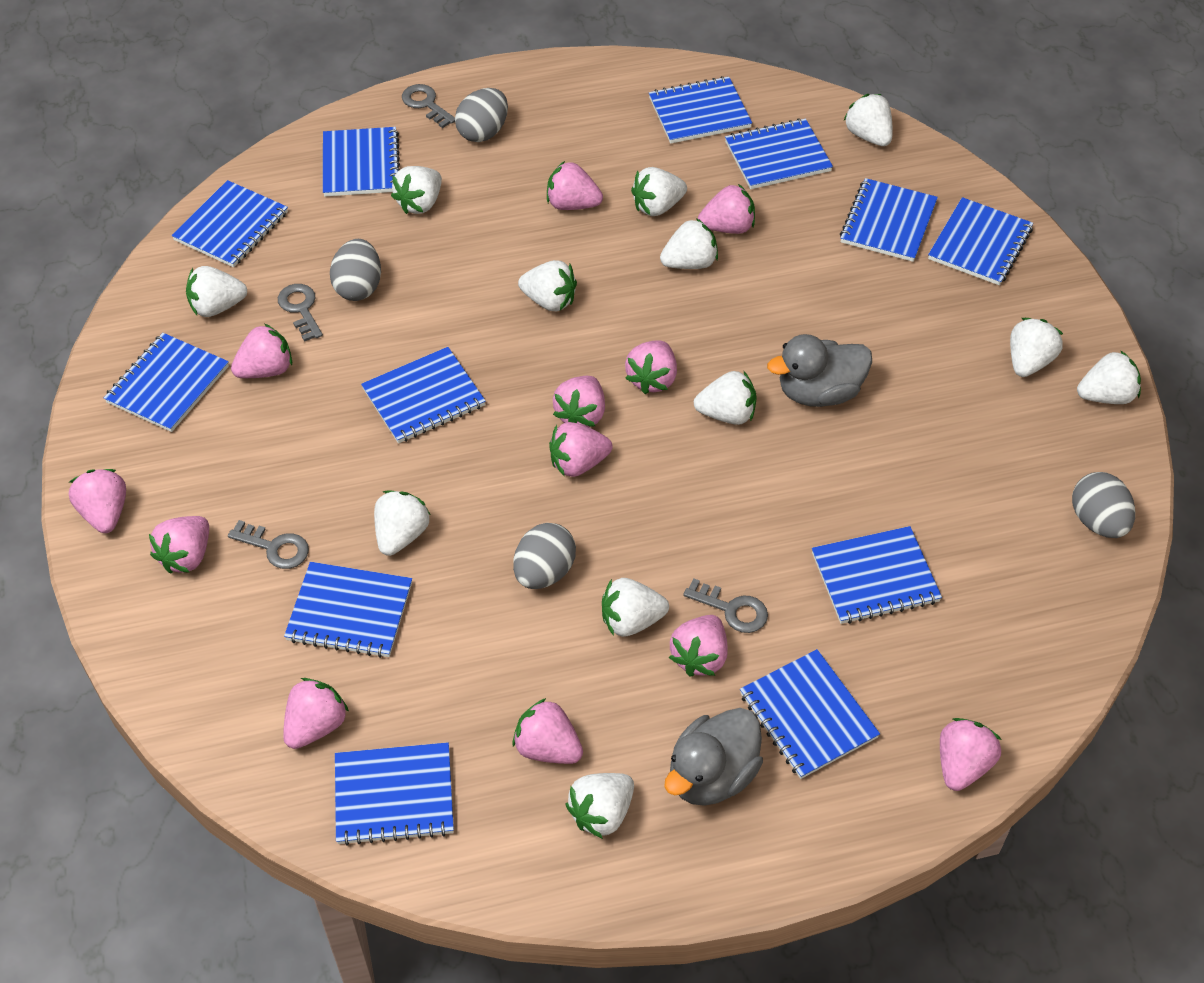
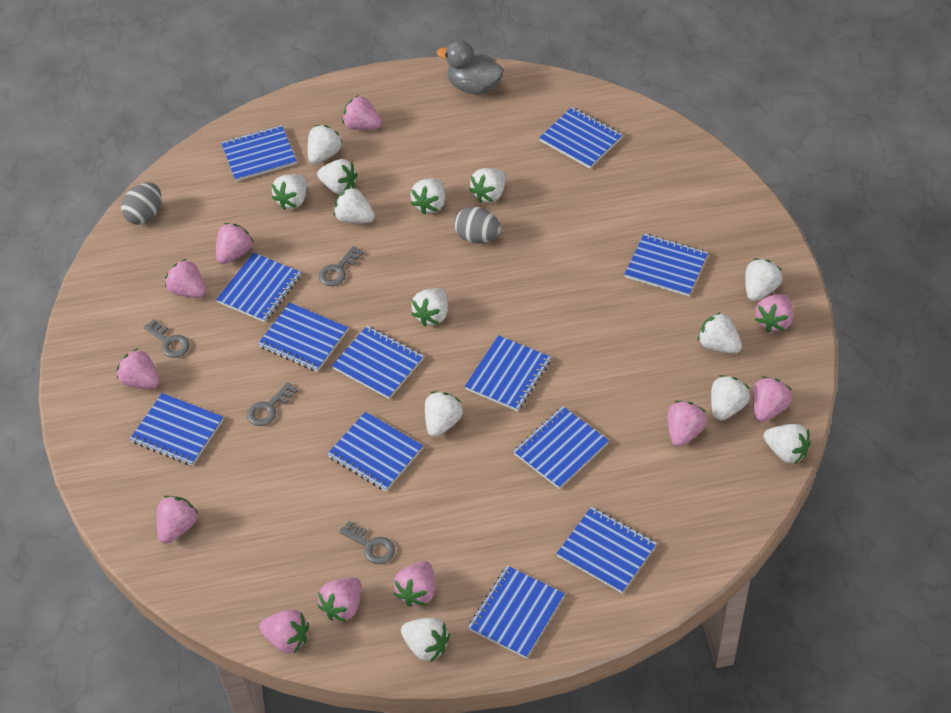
grey duck: [664,708,763,806] [767,334,872,407] = 2 -> [437,40,504,95] = 1
grey egg: [330,239,381,301] [455,88,508,142] [513,523,576,589] [1072,472,1135,538] = 4 -> [121,182,161,225] [454,207,501,243] = 2
pink strawberry: [69,469,126,533] [149,516,209,573] [231,324,292,378] [283,678,349,749] [512,698,583,764] [547,161,603,210] [549,422,612,477] [553,376,605,427] [625,340,677,394] [669,615,727,676] [698,184,755,234] [940,718,1001,791] = 12 -> [117,348,160,389] [157,496,199,544] [165,259,206,298] [216,223,254,264] [259,609,309,654] [318,577,361,622] [342,95,382,130] [394,561,435,607] [668,401,707,447] [753,376,792,422] [755,294,793,332] = 11
white strawberry: [186,266,247,317] [374,490,431,556] [391,166,442,214] [518,260,577,311] [566,773,634,839] [602,578,669,637] [631,167,687,216] [660,218,718,269] [694,370,757,425] [844,94,893,146] [1010,318,1063,377] [1077,350,1141,404] = 12 -> [272,174,307,210] [308,125,343,164] [317,159,358,194] [334,187,375,223] [401,618,450,663] [411,178,445,215] [411,288,448,326] [425,391,463,437] [469,168,506,203] [698,312,742,354] [711,375,750,421] [745,258,782,301] [764,424,811,464] = 13

